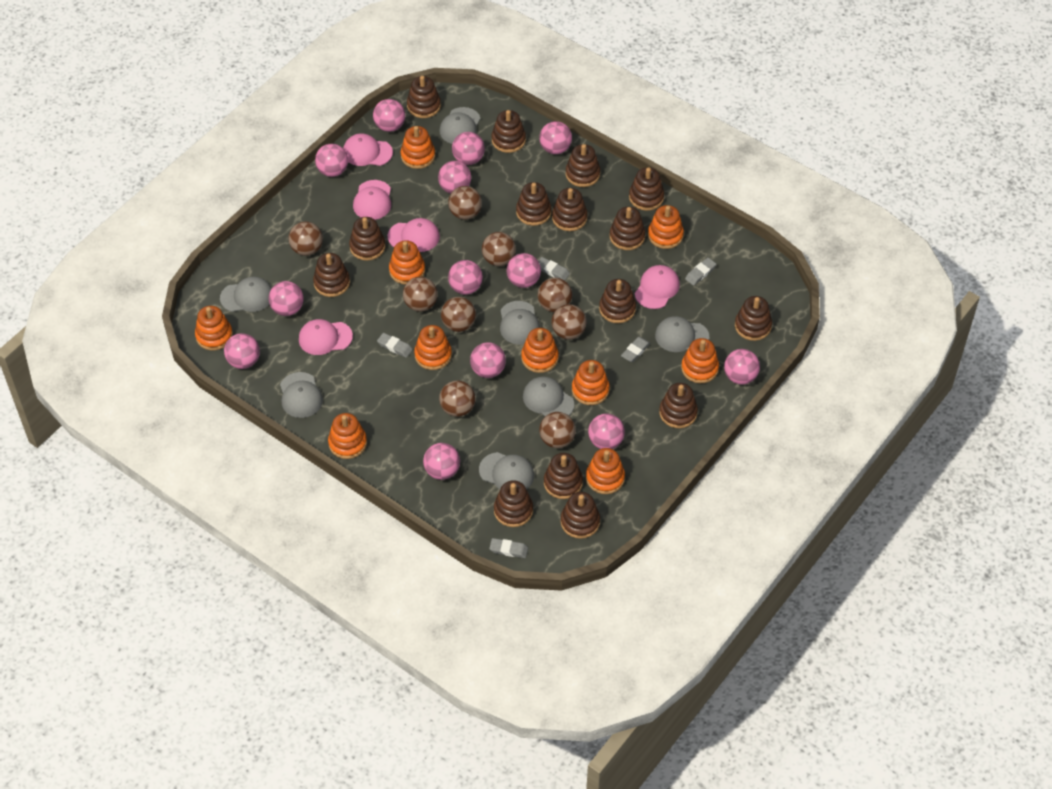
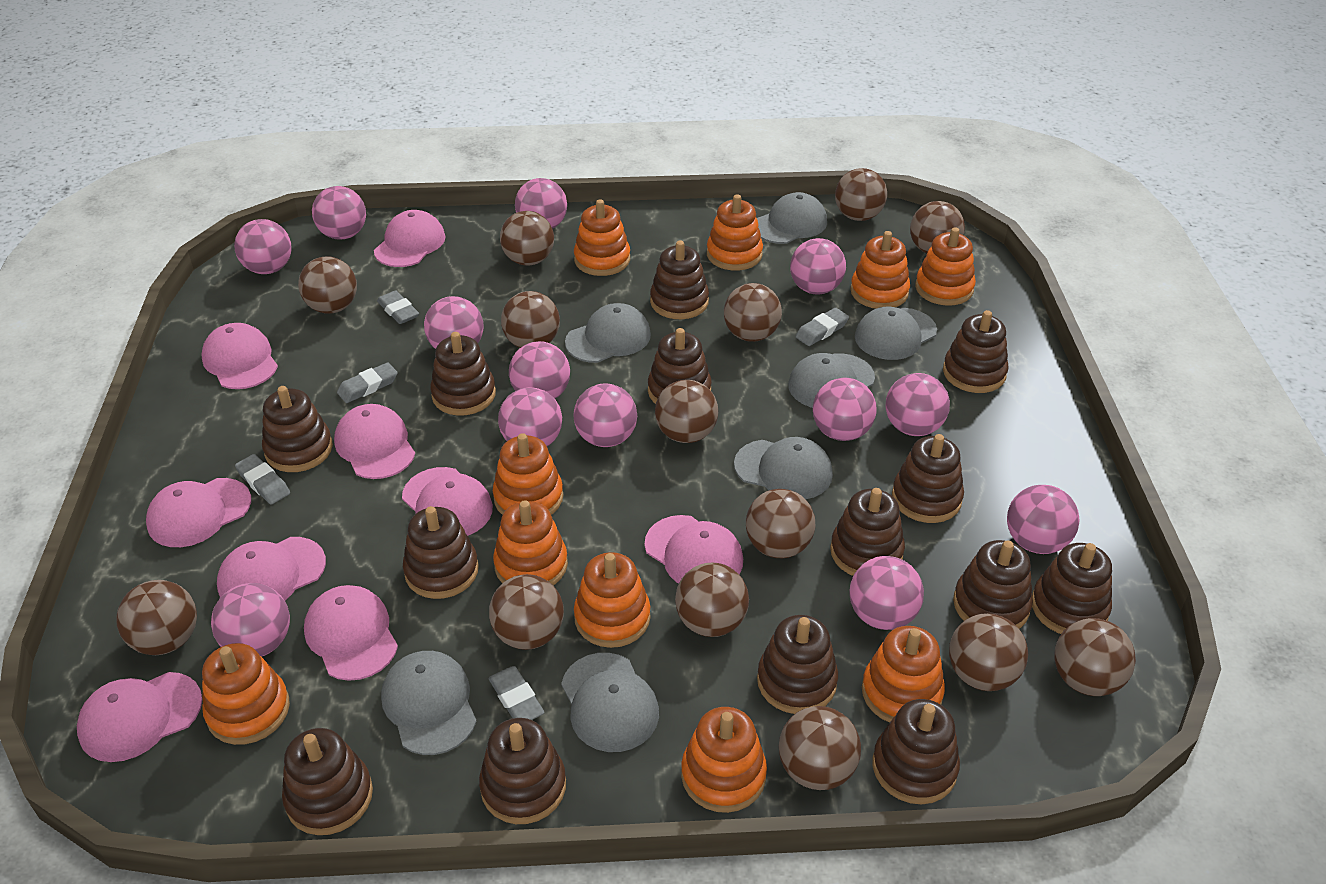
brown ball: [289,222,323,256] [403,277,438,312] [439,381,475,417] [441,297,476,332] [448,186,482,220] [482,232,516,266] [538,278,572,312] [539,412,576,448] [551,304,587,340] = 9 -> [116,580,197,655] [298,256,357,314] [489,574,564,650] [500,211,554,266] [501,291,560,348] [655,380,718,443] [675,563,749,637] [724,283,782,342] [746,489,815,558] [779,706,861,790] [835,168,887,221] [910,201,965,253] [949,613,1028,691] [1054,618,1136,696] = 14
brown stacking toy: [313,253,350,297] [349,217,385,261] [407,76,441,118] [492,110,526,153] [494,480,533,527] [516,182,551,226] [544,453,583,499] [552,188,587,231] [561,492,600,539] [566,144,600,187] [599,279,636,323] [610,207,645,250] [629,167,664,211] [659,383,698,428] [735,296,772,341] = 15 -> [262,386,333,472] [282,728,373,835] [403,506,479,599] [430,332,496,416] [479,718,566,824] [648,328,712,404] [650,241,709,319] [757,615,838,714] [830,488,905,576] [873,699,960,805] [892,434,964,523] [943,310,1009,393] [953,540,1033,629] [1032,543,1112,634] = 14
pink cap: [299,319,353,355] [343,133,393,166] [353,180,391,220] [388,218,440,252] [635,265,680,309] = 5 -> [77,672,202,762] [146,478,251,547] [201,323,278,389] [217,537,326,600] [304,585,398,681] [334,404,415,479] [374,210,445,267] [402,467,493,536] [645,515,743,584] = 9

